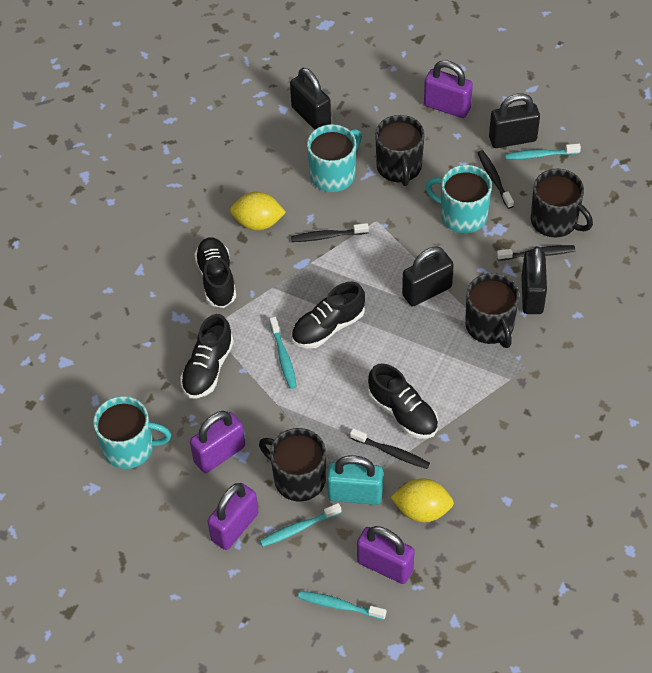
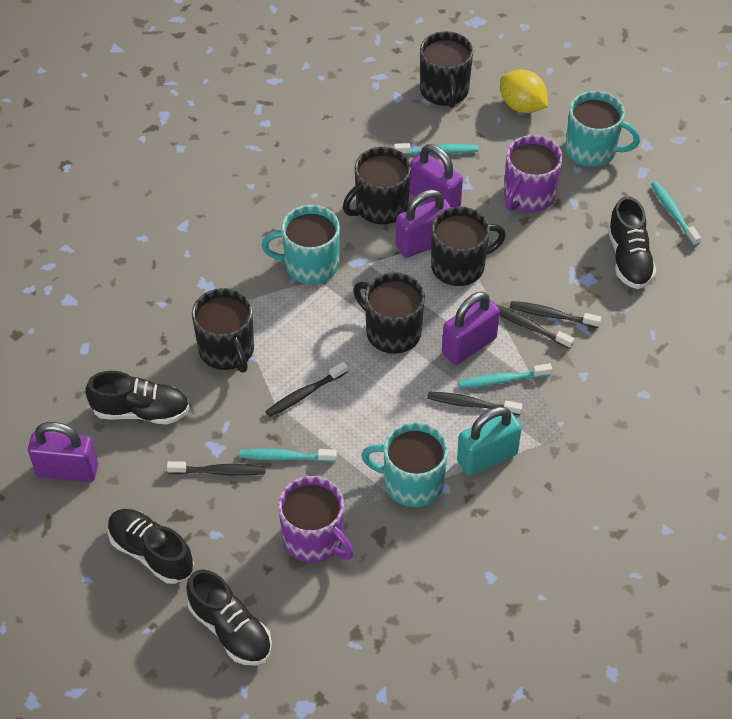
black mug: [259,428,326,501] [375,115,424,186] [465,273,519,348] [531,169,593,237] = 4 -> [192,288,254,373] [343,147,411,224] [353,272,425,354] [420,31,473,108] [431,207,506,286] = 5
black padlock: [290,68,331,130] [402,247,454,307] [489,93,540,148] [521,246,547,314] = 4 -> none = 0
black toothbrush: [291,223,369,242] [350,429,430,469] [477,150,514,209] [497,245,575,261] = 4 -> [167,461,266,476] [266,362,348,417] [427,392,523,415] [495,304,574,349] [510,301,601,328] = 5
purple mug: none = 0 -> [278,476,353,563] [504,135,563,212] = 2
yellow lemon: [230,192,286,231] [391,478,454,522] = 2 -> [500,70,548,113] = 1

